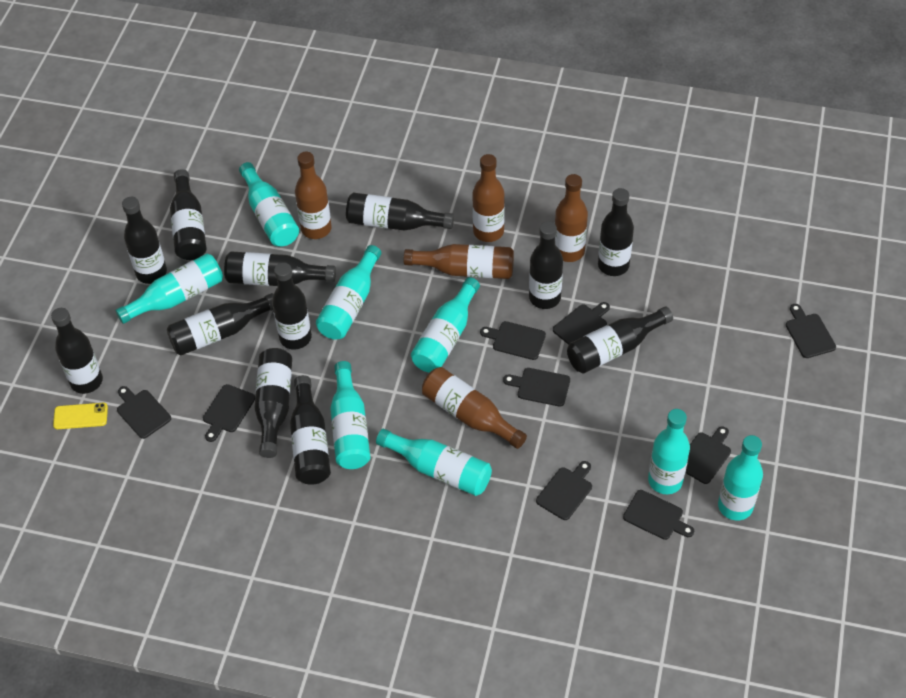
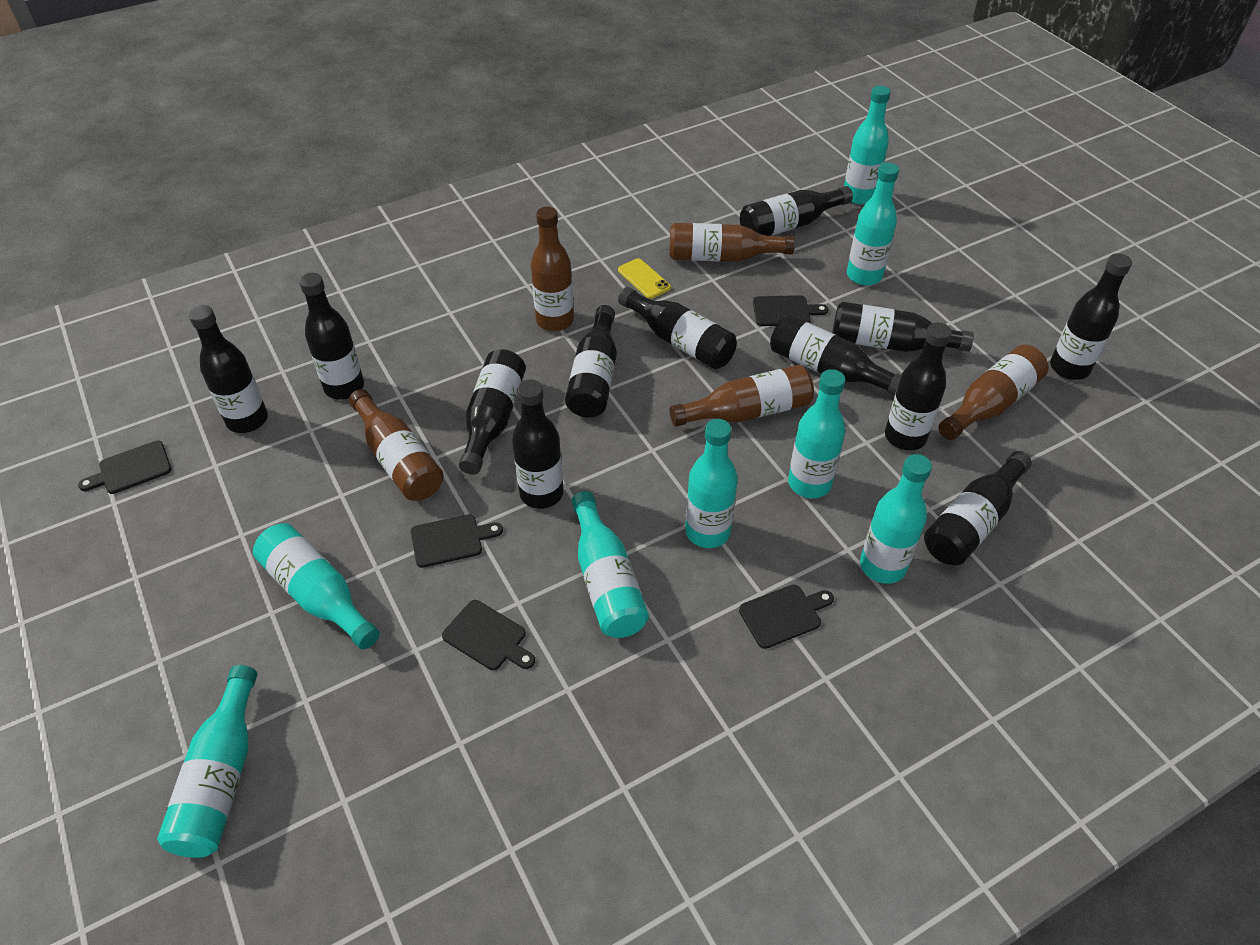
black cutting board: [117,386,171,439] [203,384,255,442] [480,321,546,360] [503,368,570,407] [536,461,592,520] [553,302,610,345] [623,490,694,540] [685,426,731,484] [786,304,836,358] = 9 -> [78,441,171,494] [411,514,503,568] [442,600,535,670] [739,584,834,649] [753,295,828,326] = 5

